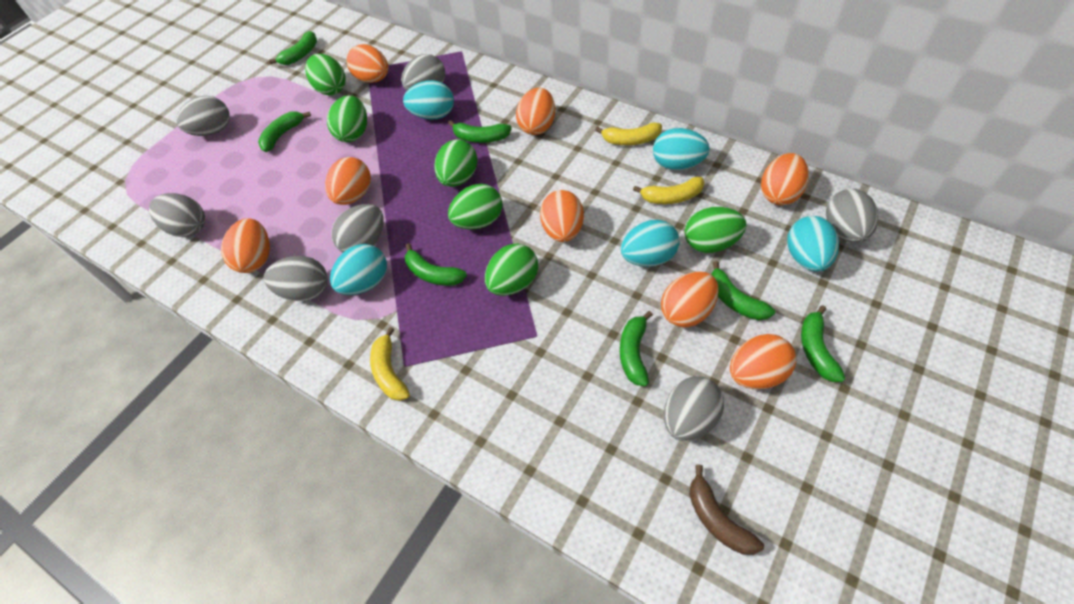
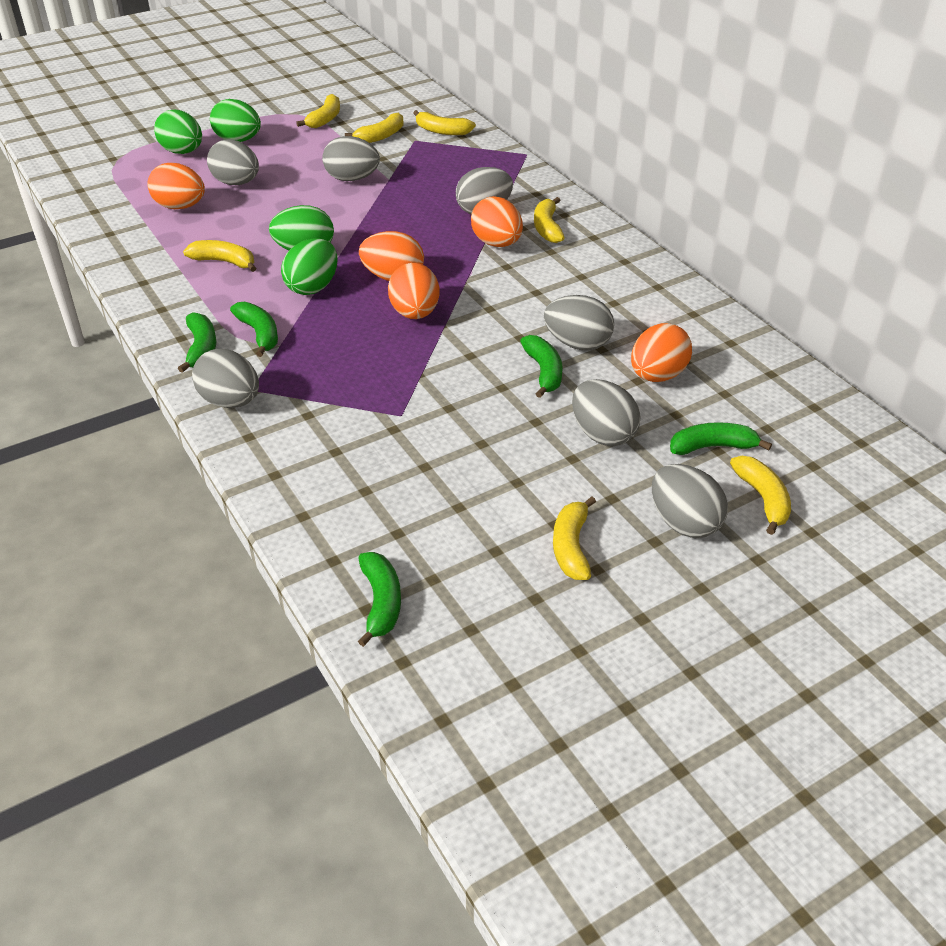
brown banana: [689,464,764,555] = 1 -> none = 0
green banana: [258,111,311,152] [269,31,317,65] [405,243,467,286] [448,120,512,143] [620,311,653,386] [711,261,775,320] [801,305,845,382] = 7 -> [178,312,216,373] [230,302,278,357] [358,552,401,647] [520,335,563,398] [670,422,772,455] = 5
green egg: [305,54,345,95] [327,95,367,142] [434,139,478,187] [448,184,502,229] [485,243,538,296] [684,207,746,253] = 6 -> [154,110,202,154] [210,99,261,142] [269,205,334,250] [281,238,338,295] = 4
orange egg: [221,218,270,273] [325,157,371,205] [346,44,388,83] [516,88,555,135] [540,190,584,242] [661,271,719,327] [730,334,796,389] [761,153,809,205] = 8 -> [147,163,205,209] [359,231,424,281] [388,263,440,319] [471,196,523,247] [631,323,692,382] = 5
turquoise egg: [330,244,387,295] [403,80,454,120] [621,220,680,267] [653,128,710,170] [787,216,839,272] = 5 -> none = 0
yellow banana: [370,327,410,401] [595,122,662,145] [633,177,705,204] = 3 -> [183,240,256,272] [296,94,340,128] [345,113,404,143] [414,110,476,135] [534,197,565,243] [553,496,596,580] [730,456,791,535] = 7

